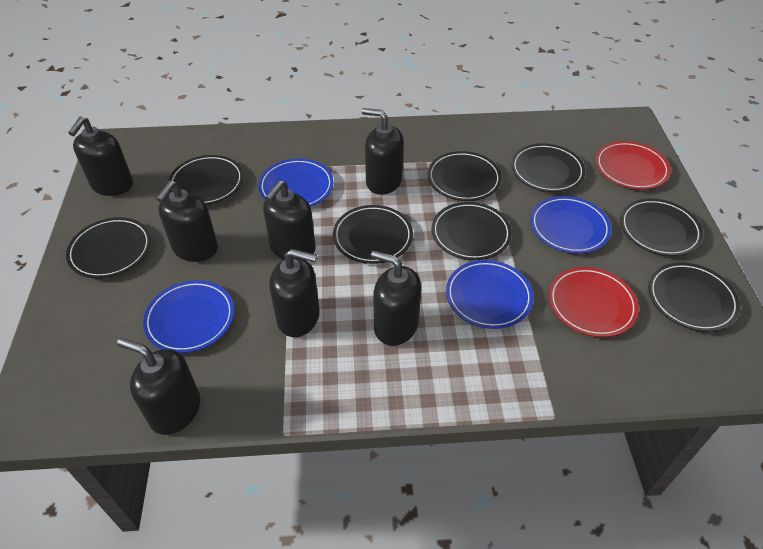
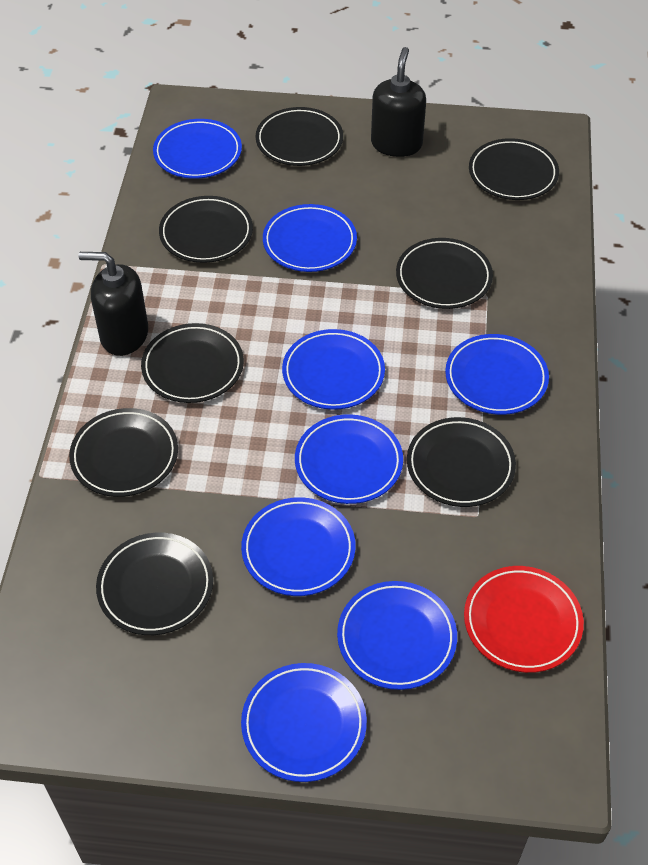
black soap dispenser: [68,116,133,196] [117,338,200,435] [157,181,218,262] [263,180,316,260] [269,249,320,337] [362,108,404,195] [371,251,421,346] = 7 -> [78,252,148,356] [371,47,426,157] = 2
blue plate: [143,280,234,353] [258,158,334,207] [446,260,534,329] [531,196,611,254] = 4 -> [153,119,242,179] [241,497,356,596] [241,663,367,782] [263,204,357,272] [282,329,385,410] [295,414,403,504] [337,581,457,690] [445,334,549,415] = 8
red plate: [549,267,639,337] [595,141,671,190] = 2 -> [464,566,584,673] = 1

